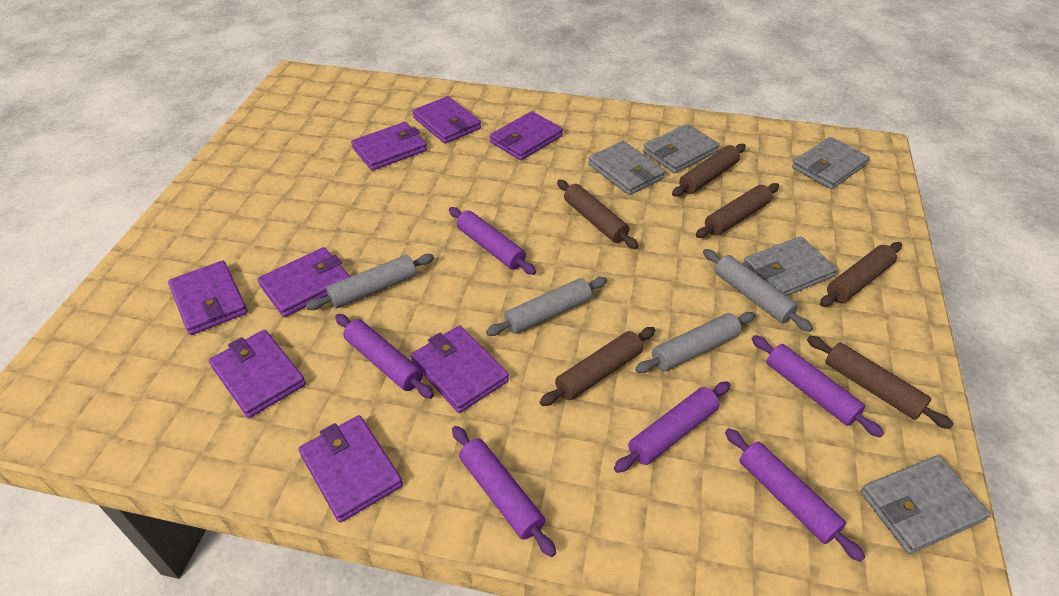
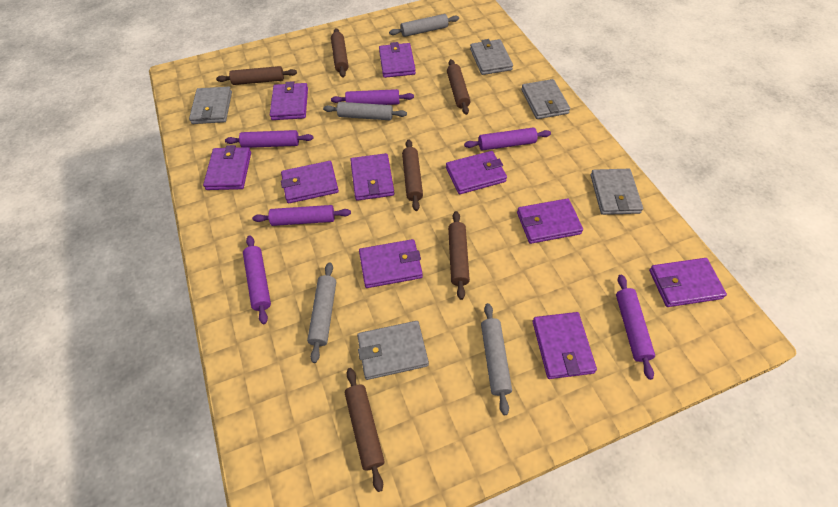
purple wallet: [168,260,248,335] [209,330,306,418] [257,247,350,317] [298,415,403,523] [351,122,427,171] [411,325,509,413] [412,96,481,144] [489,111,563,160] = 8 -> [203,145,251,190] [270,81,308,120] [281,161,339,204] [350,153,394,201] [359,239,423,288] [379,42,416,78] [446,151,507,194] [517,198,583,244] [532,312,597,379] [649,258,727,307] = 10

